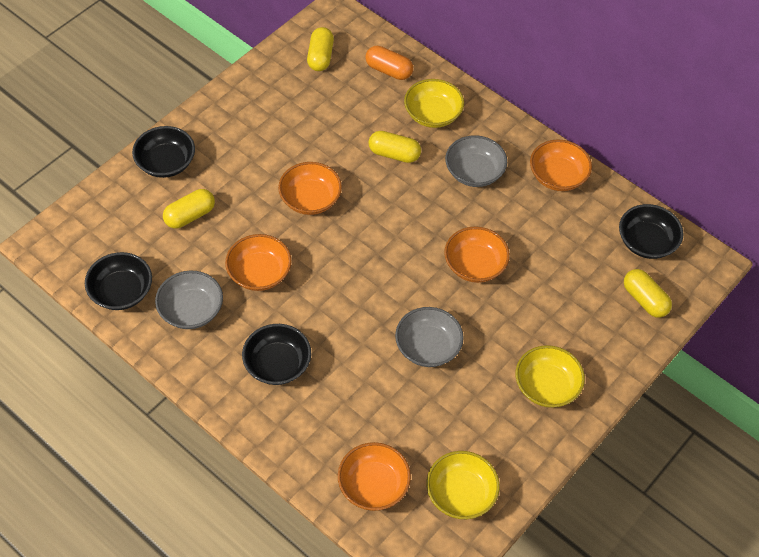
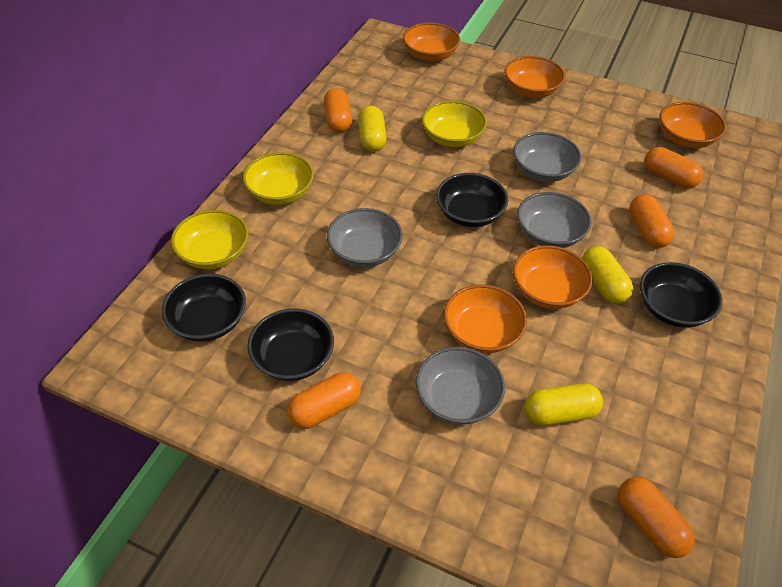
grey bowl: [155,270,223,329] [395,307,464,367] [445,136,507,187] = 3 -> [327,208,403,267] [416,347,505,425] [513,132,582,182] [517,192,592,248] = 4
orange capsule: [365,46,413,80] = 1 -> [287,372,361,429] [324,88,352,133] [618,477,695,558] [629,194,674,248] [644,147,703,189] = 5
yellow capsule: [163,189,215,229] [307,27,334,71] [368,131,421,163] [624,269,672,317] = 4 -> [358,106,387,152] [525,383,603,426] [582,246,633,304] = 3

